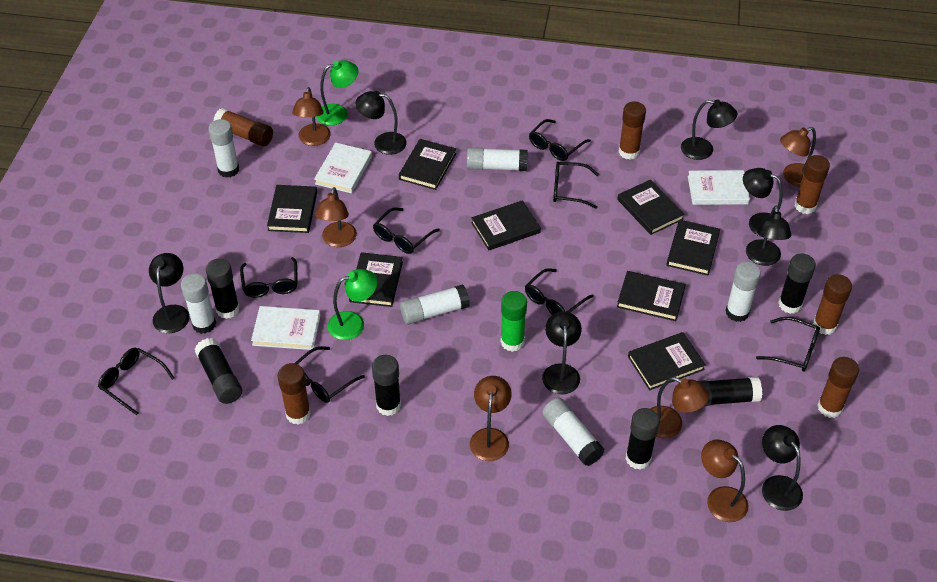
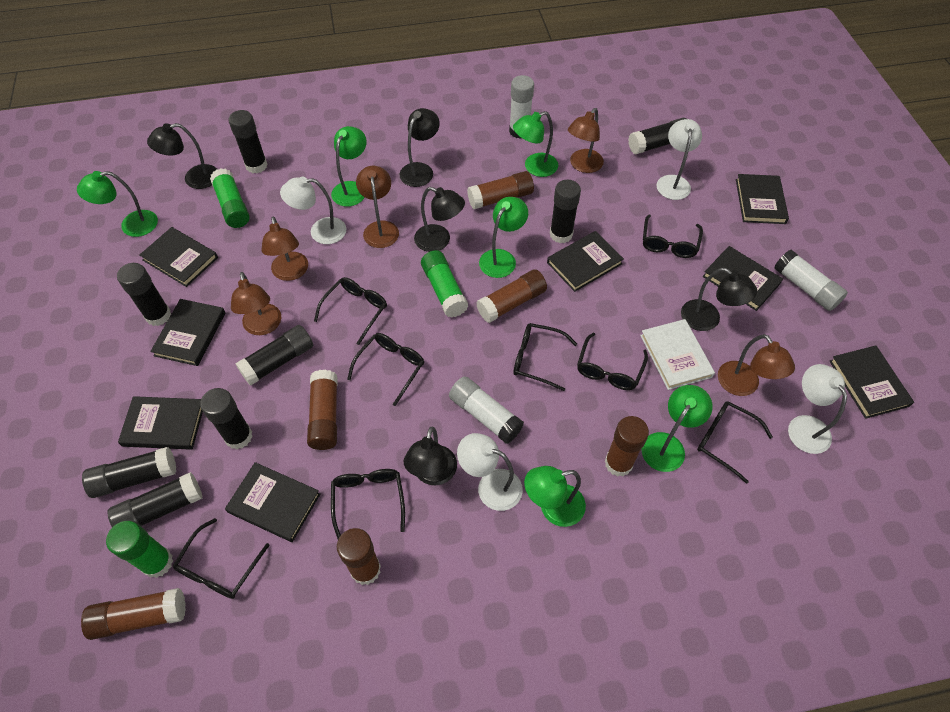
black glue stick: [195,338,242,404] [206,258,239,319] [372,355,401,416] [626,408,660,470] [698,377,762,406] [778,253,816,314] = 6 -> [82,447,176,498] [108,472,202,527] [117,263,171,326] [200,388,253,449] [228,110,268,173] [235,325,313,386] [550,180,581,243] [628,118,687,155] = 8
black lamp: [149,253,189,333] [355,91,407,155] [542,311,582,394] [681,99,738,160] [743,168,783,237] [746,205,791,266] [762,425,803,511] = 7 -> [147,123,217,189] [399,108,440,187] [404,426,457,485] [414,187,465,252] [681,268,757,331] = 5
brown lamp: [292,87,331,146] [315,187,357,247] [470,376,512,461] [650,377,709,438] [701,439,748,522] [780,127,816,187] = 6 -> [231,272,281,335] [261,217,308,281] [356,166,399,248] [568,108,604,173] [718,334,795,396] = 5
green glue stick: [501,291,527,352] = 1 -> [106,521,173,578] [210,168,250,228] [421,250,468,318] = 3
green lamp: [316,60,358,126] [328,269,378,340] = 2 -> [77,171,158,237] [331,126,366,206] [479,197,528,278] [513,111,558,177] [524,466,586,527] [641,385,713,472] = 6
white book: [251,306,321,350] [314,142,372,193] [688,170,750,205] = 3 -> [640,319,715,390] = 1
white glue stick: [181,273,216,334] [208,119,239,178] [400,284,470,324] [467,147,528,171] [542,398,604,466] [725,262,761,322] = 6 -> [449,376,524,444] [509,75,534,139] [774,250,848,311] = 3
white lamp: none = 0 -> [280,177,346,244] [457,433,523,511] [656,119,702,200] [788,364,847,454] = 4

